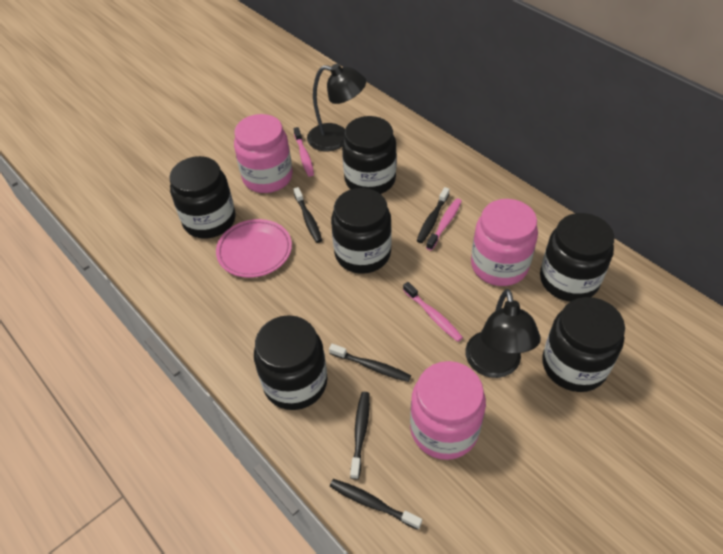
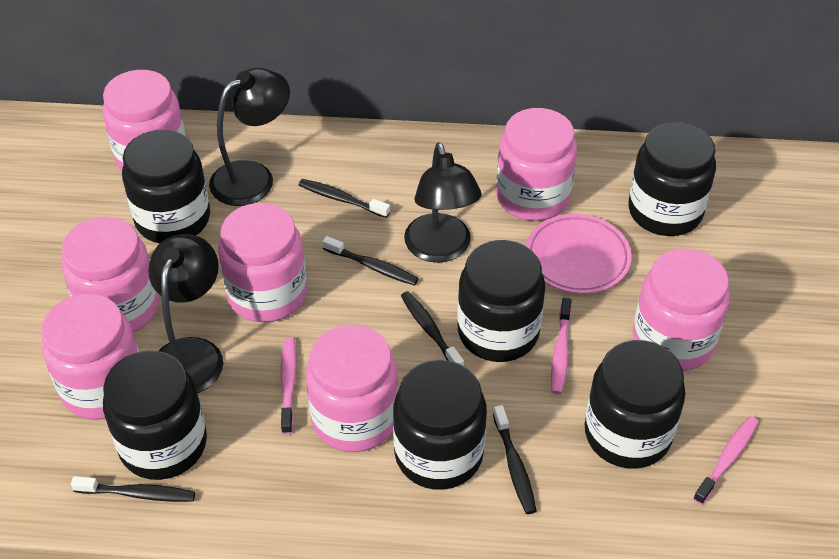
black lamp: [307,64,366,151] [465,289,541,378] = 2 -> [148,234,223,393] [209,68,290,206] [404,142,482,263] = 3
pink jar: [234,114,293,193] [410,361,486,460] [471,199,538,286] = 3 -> [41,294,139,419] [62,217,159,333] [103,70,186,171] [218,203,307,322] [306,325,398,452] [496,108,577,221] [633,248,729,371] = 7

